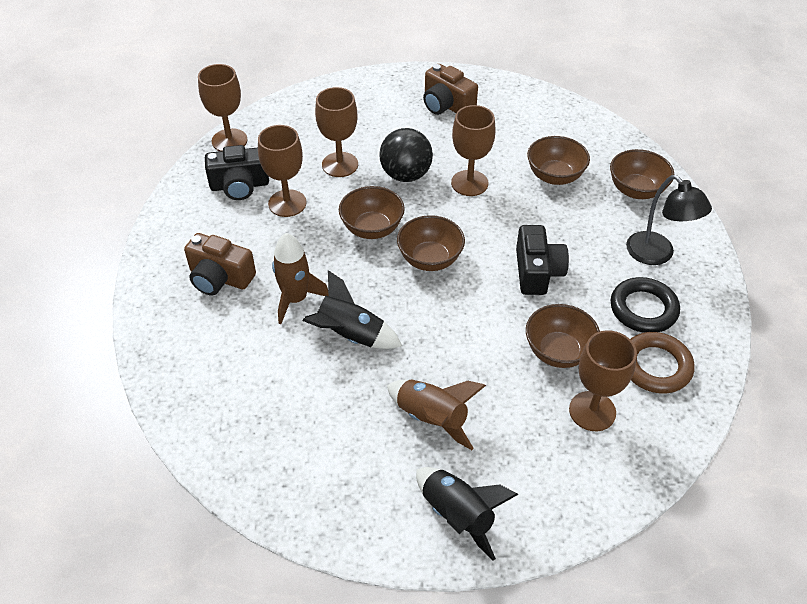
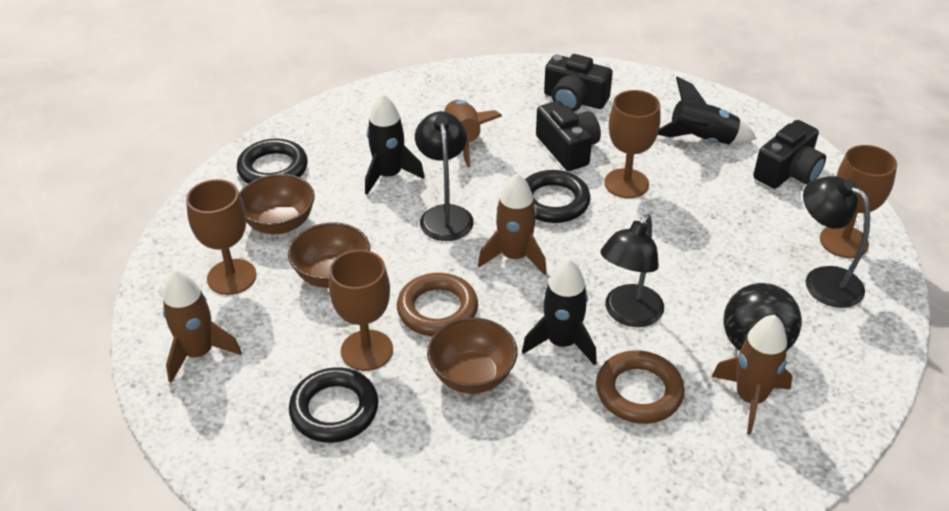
black camera: [205,145,269,200] [516,225,569,295] = 2 -> [536,101,601,171] [544,54,613,112] [753,120,826,189] = 3
black lamp: [626,175,712,265] = 1 -> [415,112,474,241] [600,214,664,327] [803,176,870,308] = 3
black ring: [610,277,680,333] = 1 -> [237,139,308,183] [289,367,379,443] [525,170,591,223] = 3
black rocket: [302,270,402,349] [416,467,518,560] = 2 -> [365,93,425,195] [522,259,597,366] [658,77,757,144] = 3
brown bowl: [339,186,405,239] [397,215,465,271] [526,304,600,368] [527,136,590,185] [610,149,674,199] = 5 -> [239,174,315,234] [288,222,370,288] [427,318,517,394] = 3
brown camera: [184,233,256,296] [423,64,478,115] = 2 -> none = 0
brown goblet: [198,64,248,151] [258,125,307,217] [315,87,358,177] [451,105,495,196] [569,330,637,431] = 5 -> [186,179,257,295] [329,250,393,371] [604,90,661,198] [820,145,897,258] = 4
brown ring: [630,332,694,393] = 1 -> [397,273,478,336] [596,350,685,424] = 2
brown rocket: [272,233,328,324] [387,380,486,450] = 2 -> [163,269,242,383] [440,100,502,167] [478,173,547,275] [712,315,793,435] = 4

